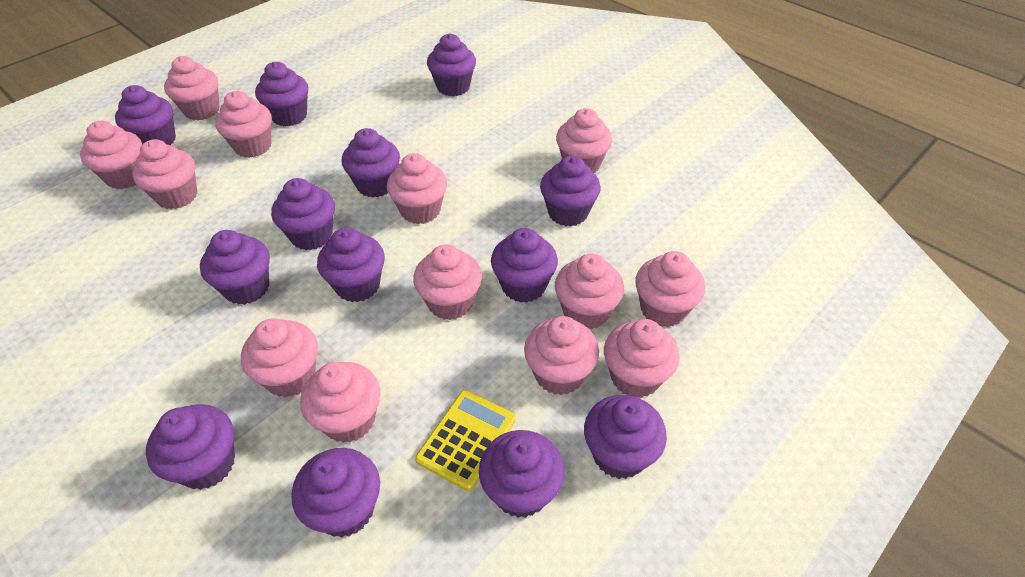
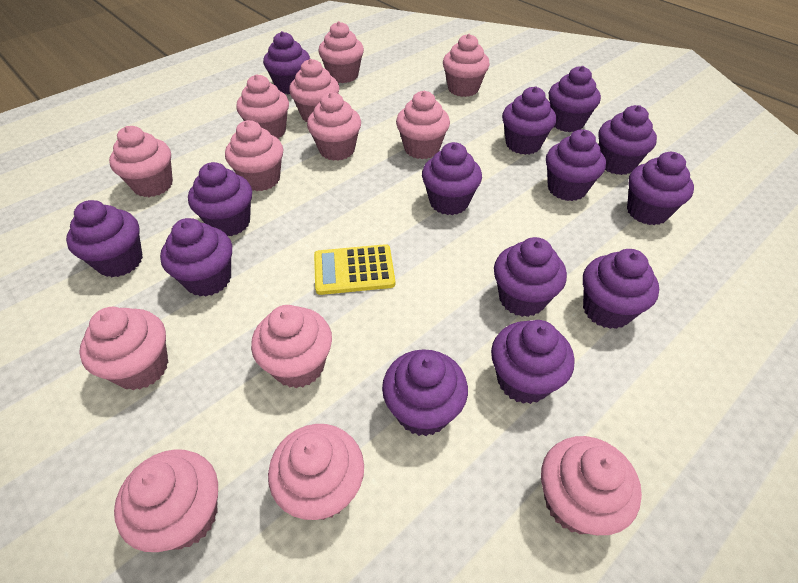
purple cupcake: [115,85,176,145] [146,404,235,490] [200,230,270,305] [255,62,308,127] [271,178,335,250] [291,448,380,538] [317,228,385,302] [342,128,400,198] [427,33,476,97] [479,430,564,518] [491,228,558,303] [540,156,601,227] [584,395,667,479] = 13 -> [66,200,143,277] [160,218,232,296] [188,162,252,236] [263,31,310,94] [382,349,468,436] [422,142,482,215] [491,320,574,404] [494,237,567,317] [502,86,556,155] [546,129,606,201] [549,66,601,132] [583,249,659,329] [598,105,657,175] [627,152,694,225] = 14

